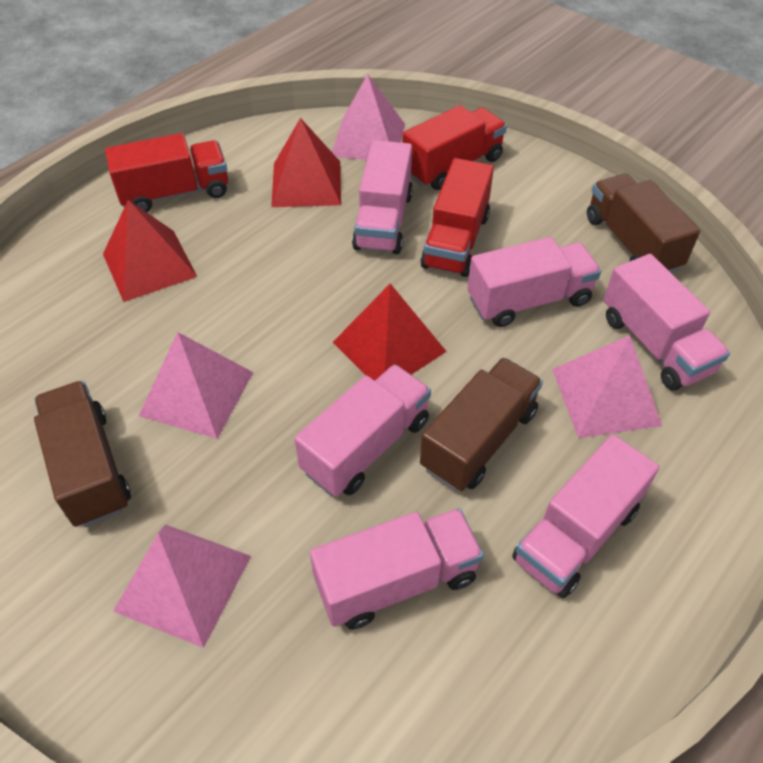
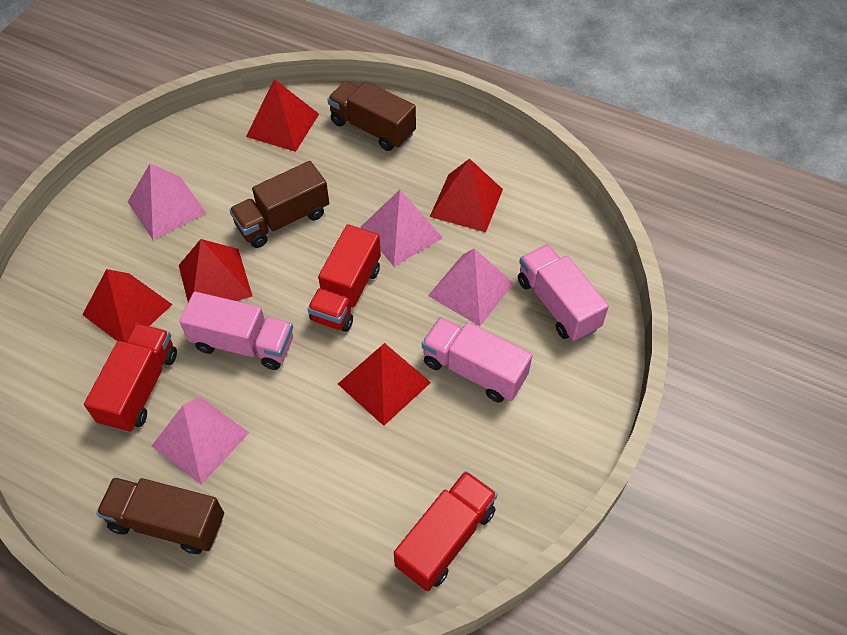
pink truck: [294,364,431,497] [310,508,484,630] [352,140,413,254] [467,237,601,327] [512,434,659,598] [604,254,730,390] = 6 -> [179,292,293,370] [422,317,533,403] [518,244,609,341] = 3
red pyramid: [103,200,197,302] [271,118,341,207] [333,284,447,381] = 3 -> [82,269,173,342] [179,239,252,302] [246,79,319,152] [338,343,431,426] [430,159,503,232] = 5

